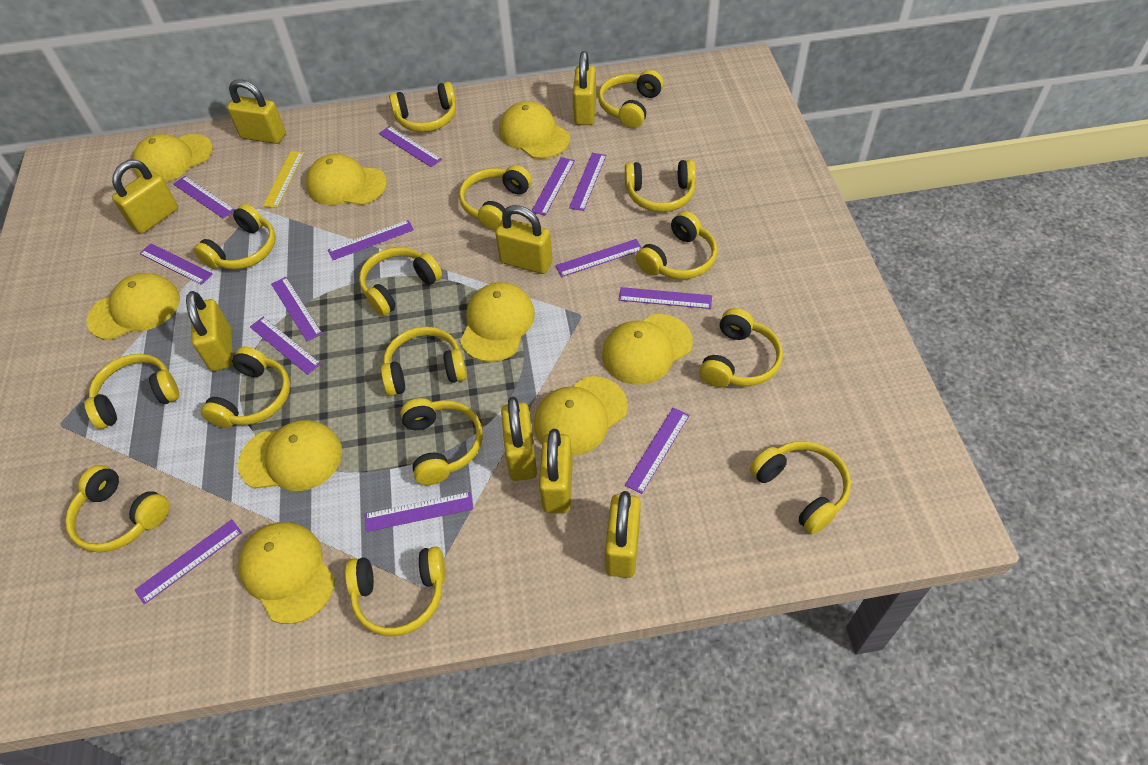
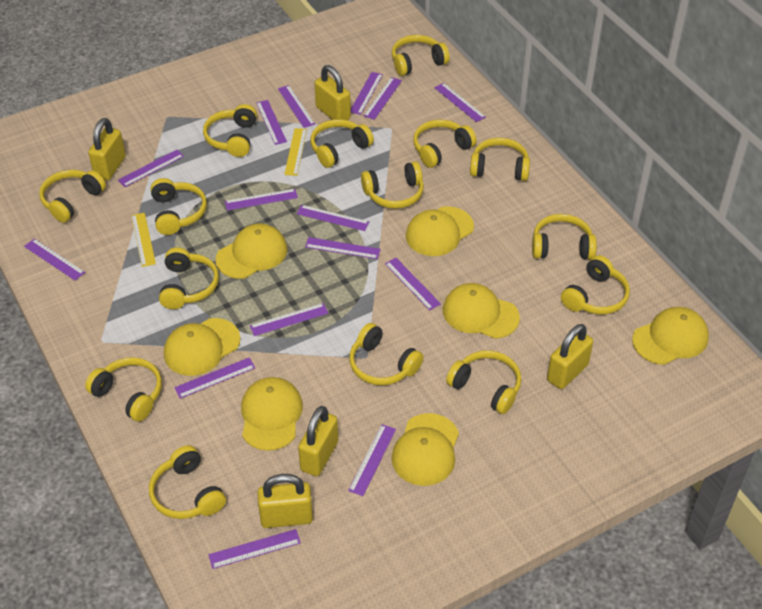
purple ruler: [135,519,242,605] [139,243,213,285] [173,176,235,219] [250,317,321,375] [271,277,322,341] [328,220,414,260] [365,492,473,532] [379,126,442,167] [532,157,575,216] [555,239,642,277] [569,153,606,211] [619,287,712,309] [625,407,690,494] = 13 -> [24,239,85,280] [118,150,184,187] [174,357,255,399] [208,529,301,569] [225,189,298,210] [250,303,328,336] [256,100,287,145] [278,85,315,128] [297,205,369,231] [305,237,381,259] [348,424,396,496] [351,72,383,115] [364,77,402,120] [385,258,441,311] [434,83,486,122] = 15
yellow cap: [87,273,180,340] [132,134,213,182] [238,420,342,491] [238,522,335,624] [306,154,387,205] [460,282,535,362] [499,101,570,159] [534,376,628,456] [602,314,693,385] = 9 -> [164,318,240,376] [215,224,287,279] [241,377,303,451] [392,413,459,486] [406,206,474,256] [443,283,520,339] [632,307,709,365] = 7
yellow padlock: [112,160,178,234] [186,291,233,371] [227,79,286,144] [495,205,553,274] [501,397,537,481] [539,429,573,513] [573,51,596,125] [605,491,641,578] = 8 -> [88,118,126,180] [257,474,313,528] [298,406,338,476] [315,65,351,120] [547,324,593,389] = 5
yellow ruler: [263,151,304,208] = 1 -> [131,213,156,267] [284,128,307,176] = 2

